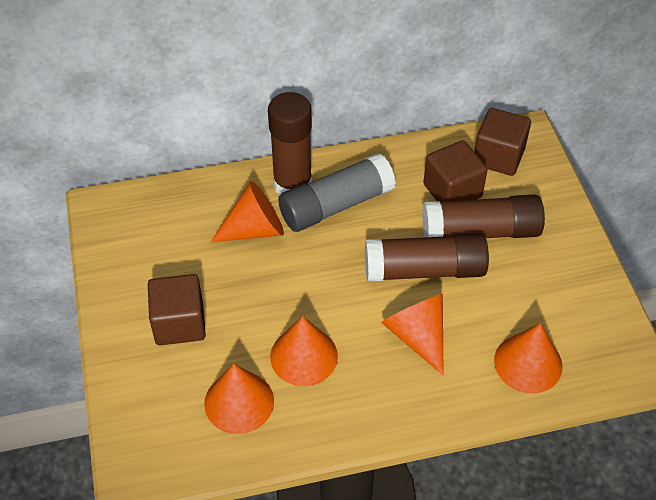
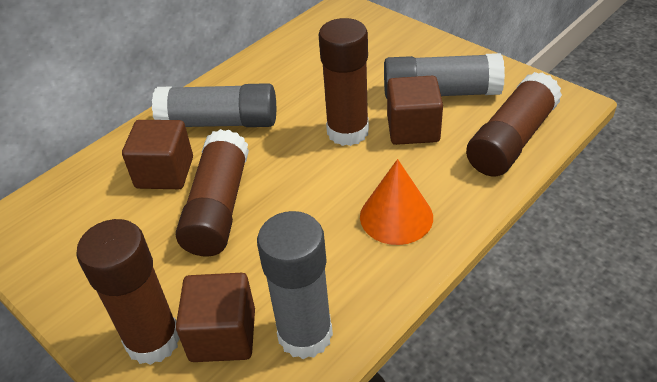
brown glue stick: [268,92,312,194] [365,233,489,282] [422,194,545,238] = 3 -> [76,219,180,365] [176,129,249,257] [319,18,369,146] [466,72,562,176] = 4
grey glue stick: [278,153,396,232] = 1 -> [152,83,276,127] [257,211,333,359] [384,53,505,99] = 3
orange cone: [204,364,274,434] [211,181,284,242] [270,316,338,386] [381,294,444,375] [494,323,562,393] = 5 -> [360,159,433,245] = 1

